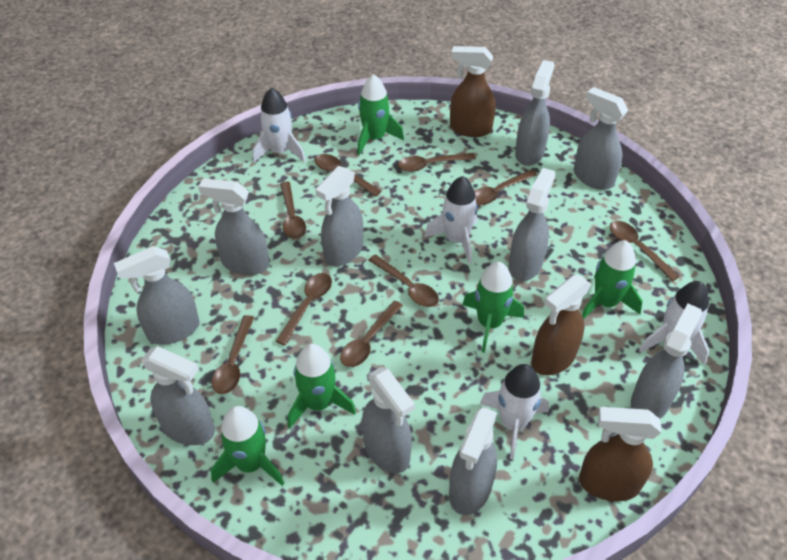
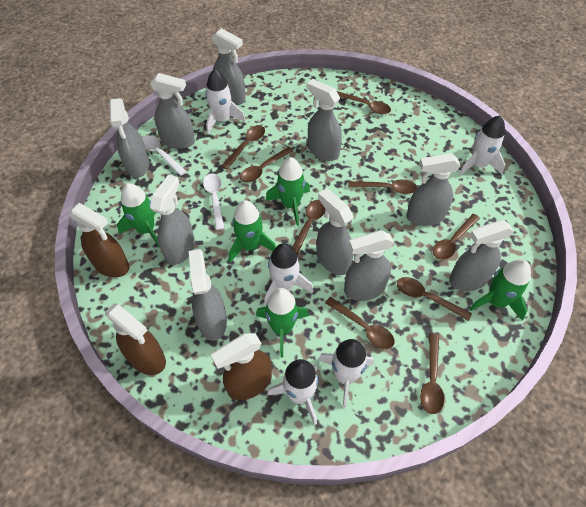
white rocket: [253,87,306,162] [424,176,478,263] [480,364,549,459] [639,281,709,365] = 4 -> [205,69,246,134] [264,243,313,306] [267,359,319,425] [318,339,374,408] [459,116,505,176] = 5
white spoon: none = 0 -> [142,135,187,176] [203,173,225,230] = 2

